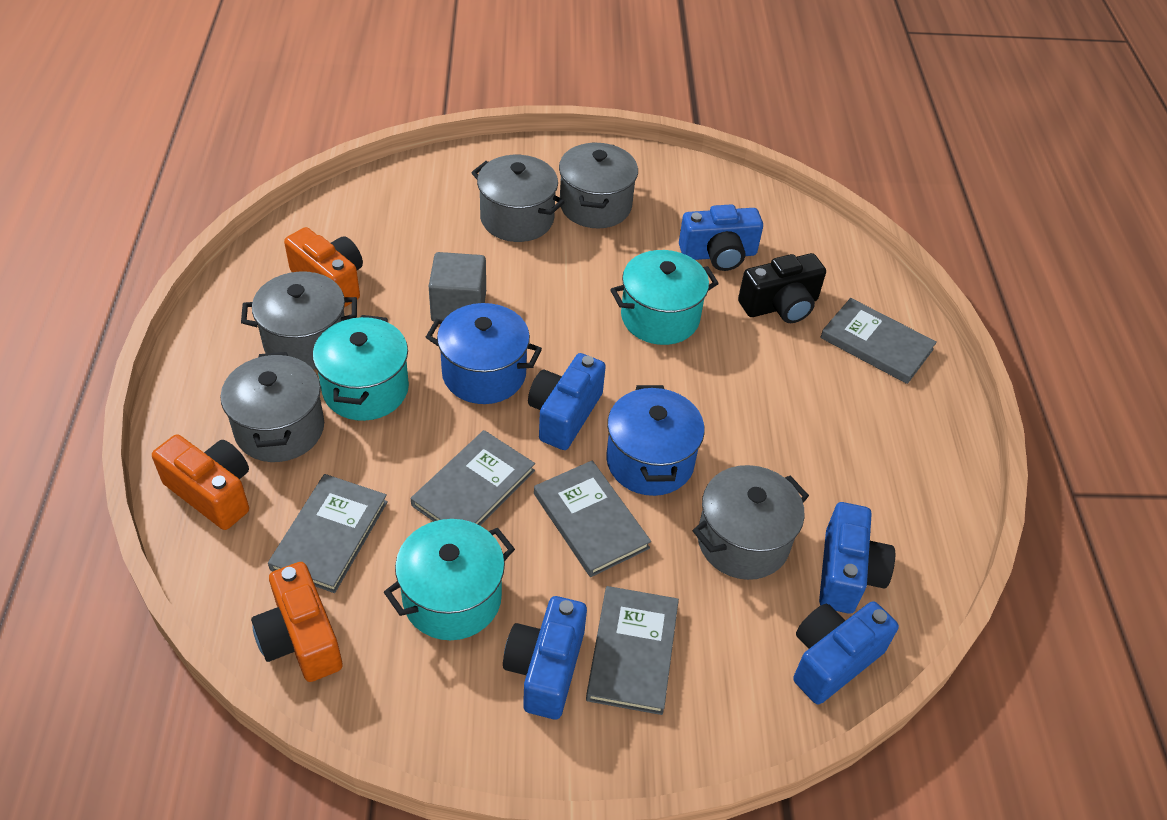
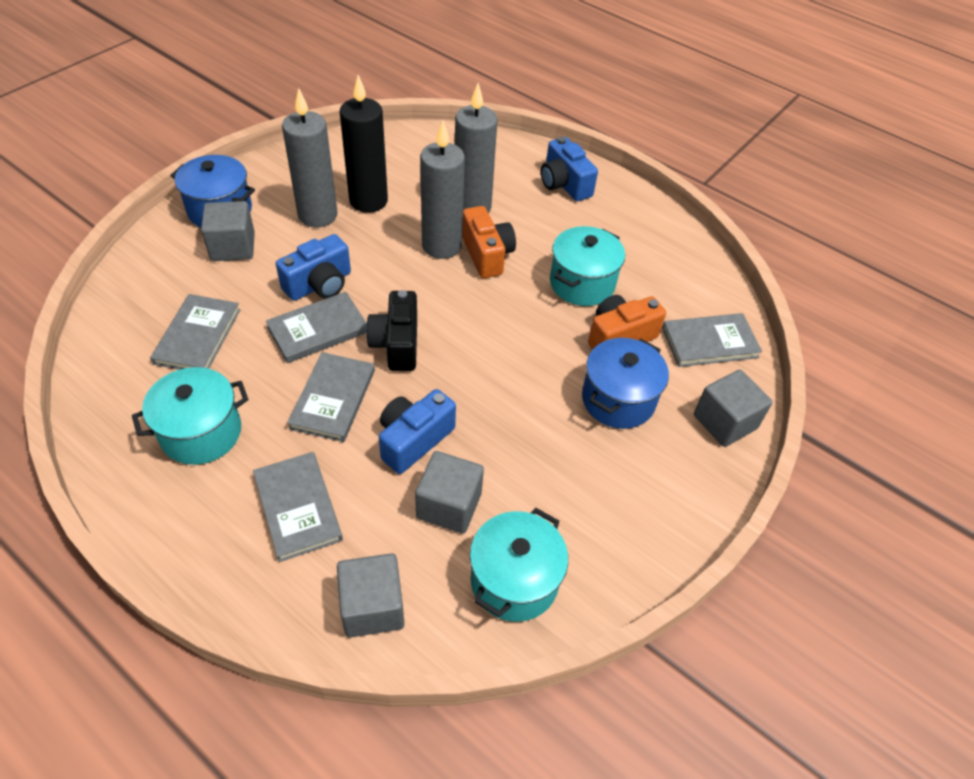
black candle: none = 0 -> [340,75,388,213] = 1
blue camera: [503,596,587,719] [528,353,606,450] [679,204,763,271] [793,601,899,705] [819,502,895,614] = 5 -> [276,234,351,301] [379,389,456,474] [541,137,598,201] = 3
grey candle: none = 0 -> [282,88,337,227] [420,121,465,259] [455,83,497,213] = 3
grey cube: [429,252,486,321] = 1 -> [201,201,255,261] [337,553,404,638] [415,451,484,534] [694,370,772,447] = 4
grey pot: [221,352,324,462] [241,272,357,370] [471,155,565,242] [559,142,638,228] [692,465,809,580] = 5 -> none = 0
orange camera: [152,434,249,530] [251,562,343,682] [284,227,363,307] = 3 -> [462,206,516,278] [588,295,666,350] = 2

